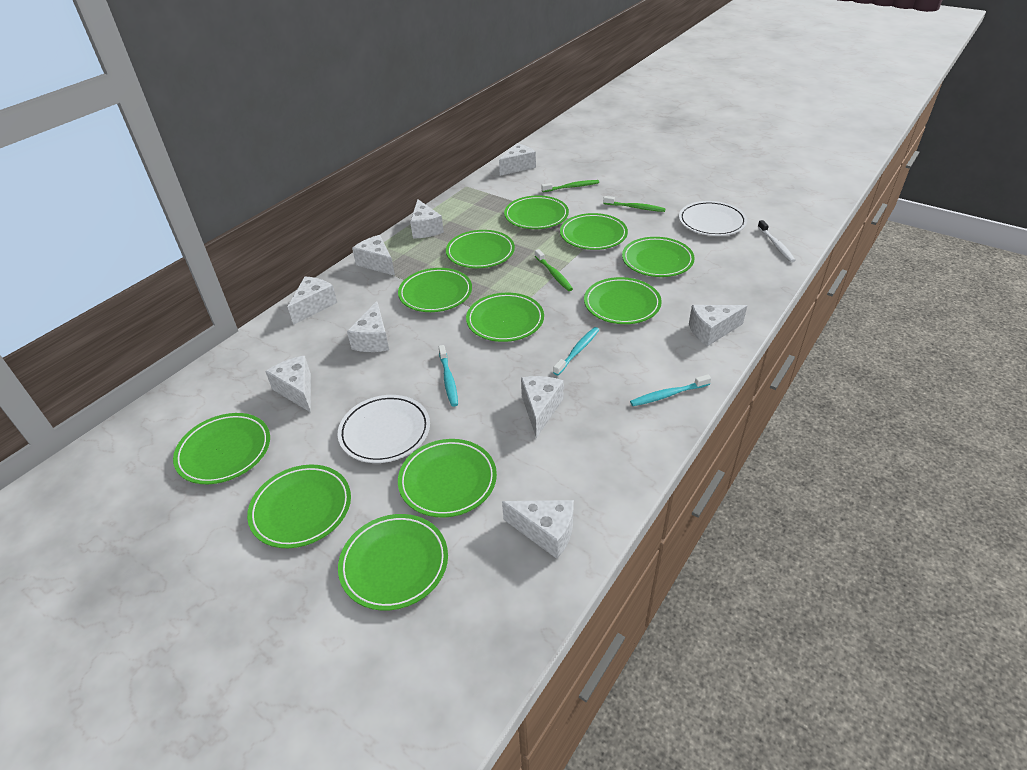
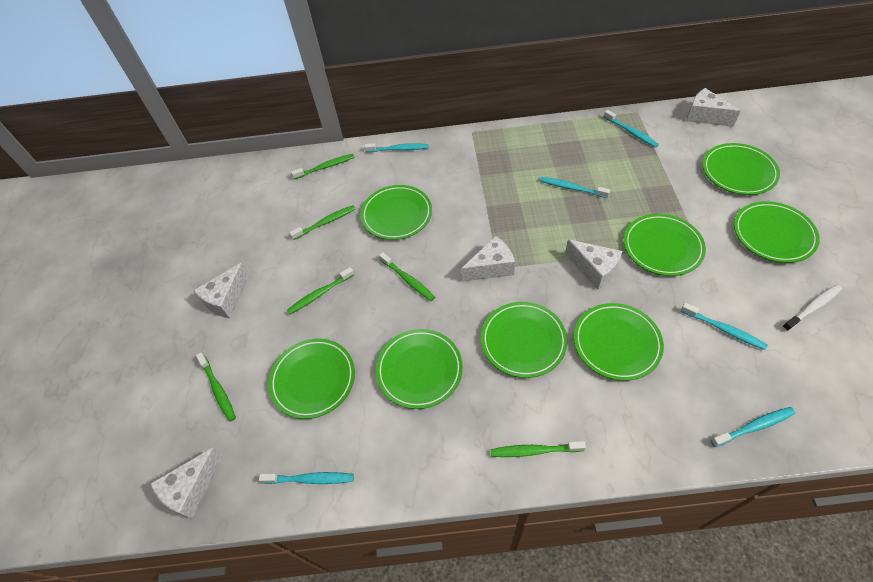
green plate: [173,413,270,484] [247,465,351,548] [338,514,448,611] [398,268,472,312] [398,439,497,518] [446,230,515,268] [466,293,544,342] [504,196,569,229] [560,213,628,250] [584,277,662,324] [622,237,695,277] = 11 -> [269,338,355,419] [361,185,432,240] [376,329,463,409] [481,302,568,378] [574,303,664,381] [624,214,706,276] [702,143,780,195] [734,201,820,263] = 8
green toothbrush: [535,249,573,291] [541,180,599,192] [603,196,666,212] = 3 -> [196,353,236,422] [287,267,354,315] [289,205,355,240] [291,154,355,179] [379,252,435,301] [491,441,586,457] = 6
turquoise toothbrush: [439,345,458,407] [553,327,599,375] [630,375,711,406] = 3 -> [259,472,354,484] [364,143,428,152] [540,177,610,198] [604,110,659,148] [681,303,768,350] [711,407,796,447] = 6
white cheese: [265,356,311,412] [288,277,337,325] [347,301,389,352] [352,235,395,276] [410,199,444,239] [499,143,536,176] [502,500,574,559] [521,376,564,438] [689,305,747,346] = 9 -> [150,448,223,519] [194,263,249,318] [461,236,515,282] [565,239,622,289] [686,88,741,127] = 5
white plate: [338,395,430,463] [679,201,747,236] = 2 -> none = 0

